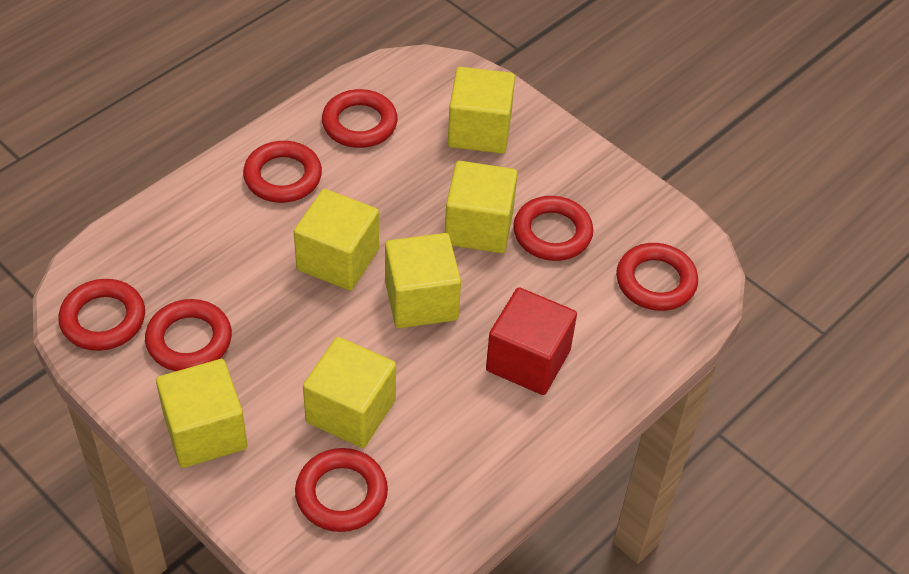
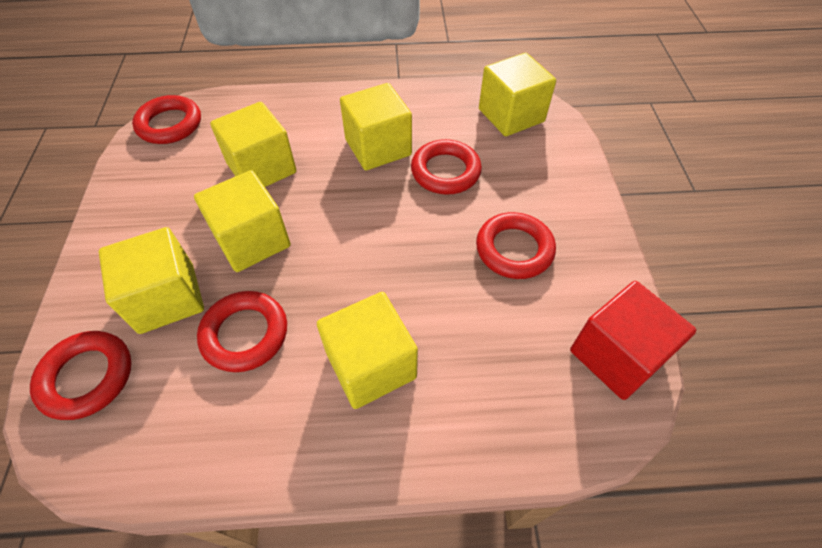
red ring: [58,279,145,351] [145,299,232,371] [243,141,322,203] [295,448,388,532] [322,89,398,148] [513,196,593,261] [616,243,698,311] = 7 -> [30,331,132,420] [132,95,201,144] [197,291,287,372] [411,139,482,195] [476,212,556,279] = 5

